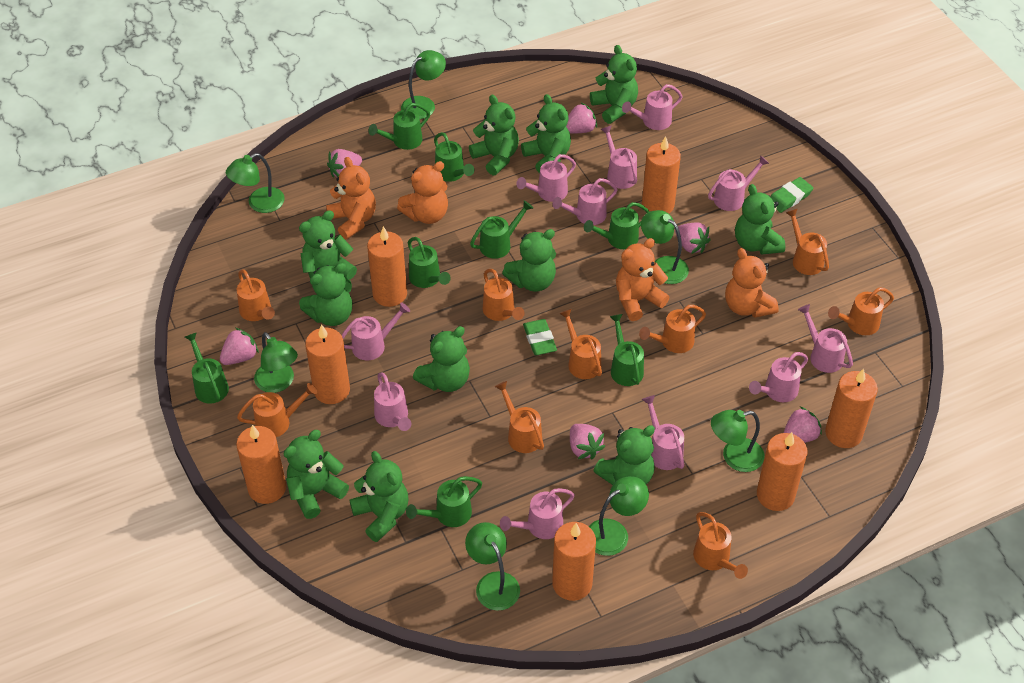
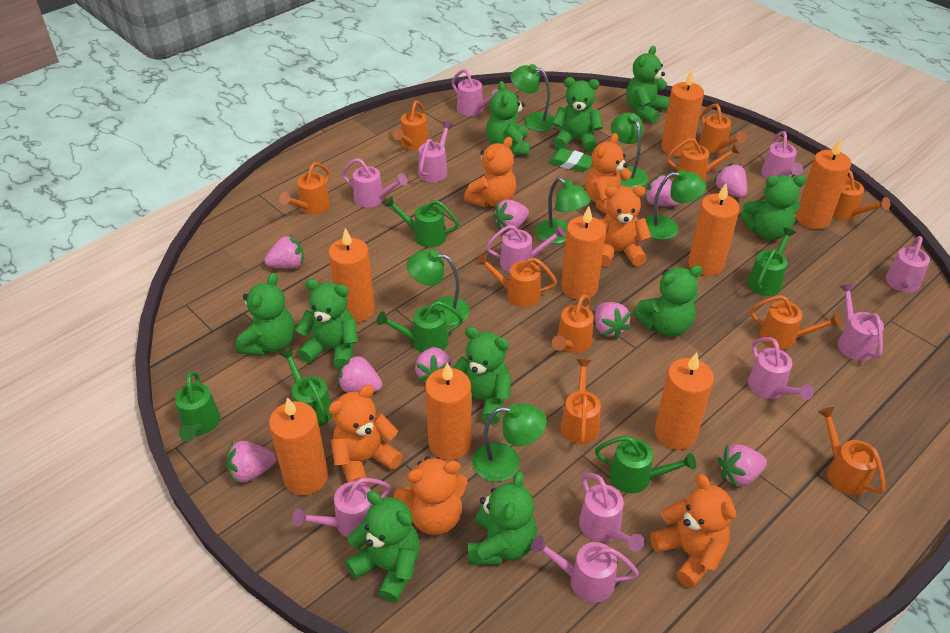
green eraser: [523,319,557,355] [770,177,813,213] = 2 -> [548,148,592,172] = 1
green lamp: [226,153,285,213] [254,332,298,393] [401,50,446,119] [465,522,520,611] [589,476,649,556] [641,210,689,284] [711,410,765,472] = 7 -> [407,250,470,326] [472,403,547,482] [510,64,555,132] [535,177,591,244] [611,112,648,188] [645,170,706,240] = 6
green teddy bear: [283,430,349,519] [299,210,357,280] [299,263,352,326] [350,451,409,542] [413,326,470,392] [469,95,519,176] [502,229,556,292] [521,94,571,173] [590,45,638,124] [593,425,655,485] [735,184,785,255] = 11 -> [236,273,295,356] [296,279,358,369] [345,491,420,603] [453,326,511,425] [468,471,537,565] [486,81,530,155] [552,77,603,152] [626,46,670,124] [633,265,702,337] [740,175,806,240] = 10
green watering can: [185,332,229,404] [368,103,430,150] [406,476,482,527] [408,237,451,288] [434,132,474,182] [470,200,533,259] [584,202,649,249] [610,314,644,386] = 8 -> [175,371,221,441] [279,348,333,427] [377,301,464,353] [384,196,459,248] [595,436,696,494] [747,227,796,296] = 6
orange candle: [236,425,286,504] [305,324,350,404] [367,226,407,307] [552,522,596,601] [642,136,681,214] [757,432,807,511] [825,369,878,448] = 7 -> [269,397,328,495] [328,228,375,323] [425,362,471,460] [561,206,606,300] [655,352,714,450] [662,70,704,157] [688,183,740,276] [796,138,851,229] = 8
orange teddy bear: [326,157,376,239] [397,161,448,224] [616,238,670,321] [725,248,779,318] = 4 -> [328,385,403,484] [394,456,468,535] [464,137,516,208] [585,133,634,214] [598,186,651,267] [650,474,736,588] = 6
orange watering can: [236,269,275,321] [237,383,317,437] [483,269,525,321] [495,381,544,453] [559,309,602,379] [639,305,706,353] [693,512,748,579] [786,209,829,275] [828,287,894,335] = 9 -> [279,162,330,214] [392,101,428,150] [476,253,557,307] [552,294,593,353] [561,359,601,444] [666,138,740,181] [699,104,747,153] [750,295,841,349] [818,407,885,495] [833,170,891,221] = 10
pink strawberry: [220,328,259,365] [327,149,362,178] [566,103,597,133] [570,424,605,460] [675,222,711,254] [784,406,822,443] = 6 -> [226,441,276,483] [264,235,304,269] [338,354,382,393] [415,347,453,382] [493,199,529,231] [595,302,631,339] [644,174,680,206] [714,163,747,198] [718,444,767,487] = 9

